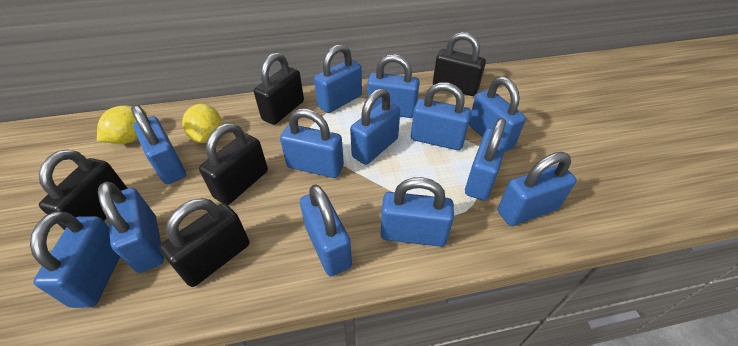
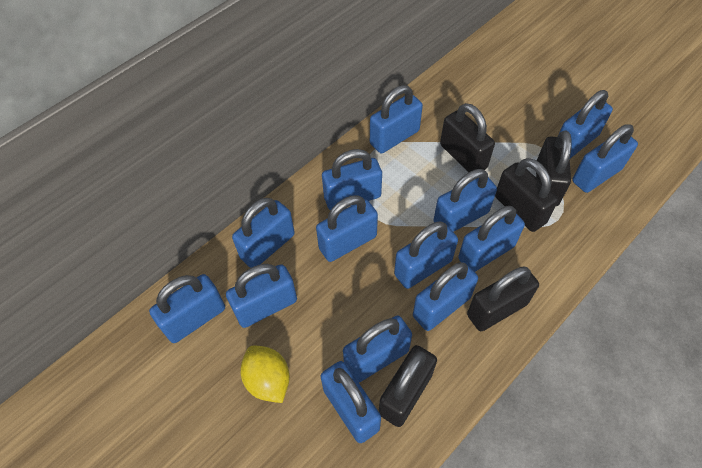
blue padlock: [30,212,120,308] [98,182,164,273] [131,105,186,184] [280,109,344,178] [300,184,352,276] [314,44,362,113] [350,88,400,165] [367,54,420,118] [381,177,454,247] [411,82,471,150] [465,118,509,201] [469,77,526,152] [498,152,577,226] = 13 -> [149,274,225,343] [226,264,297,328] [232,198,295,268] [316,195,378,262] [320,361,381,443] [322,149,382,211] [343,316,412,382] [370,85,423,153] [394,221,458,289] [413,262,478,331] [434,169,497,232] [458,206,525,272] [558,90,613,158] [572,124,638,193] = 14
yellow lemon: [97,105,147,144] [182,104,222,143] = 2 -> [240,345,290,403] = 1

